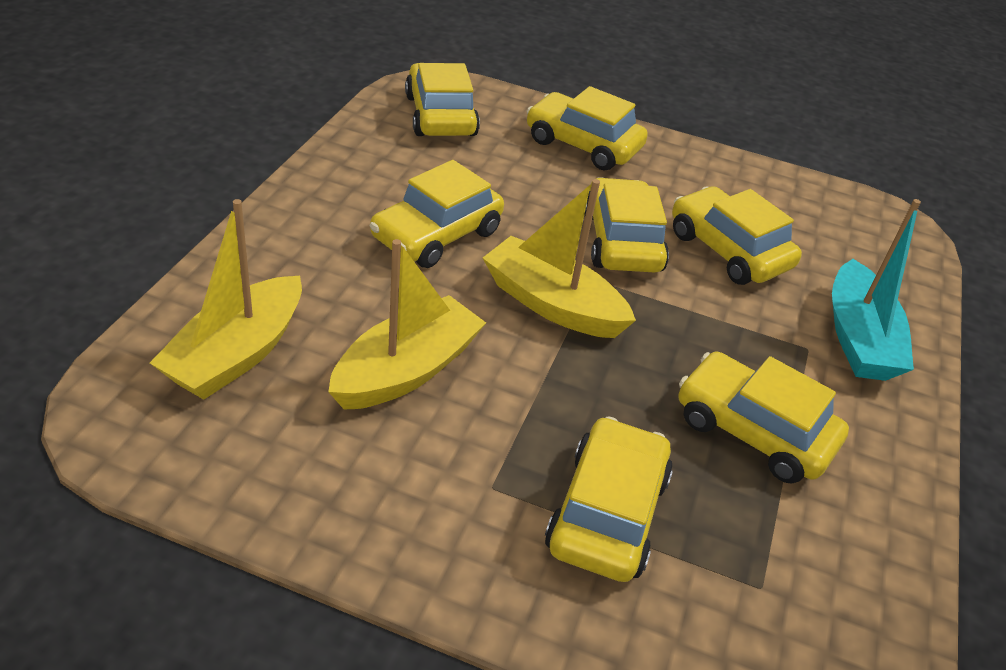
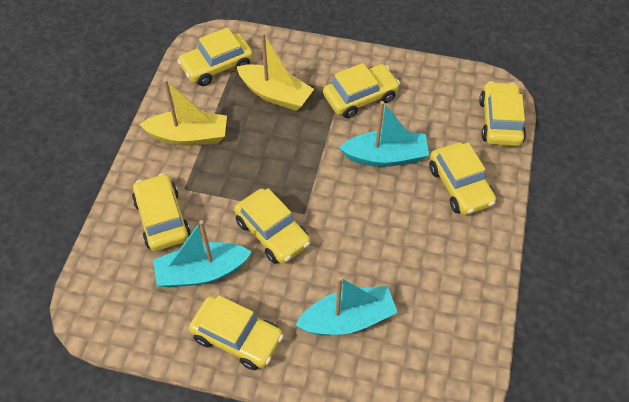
turquoise boat: [832,199,921,381] = 1 -> [153,220,252,288] [296,277,398,335] [339,101,429,167] = 3
yellow boat: [150,199,302,400] [328,239,486,410] [483,179,636,338] = 3 -> [139,79,227,146] [237,32,314,111] = 2

